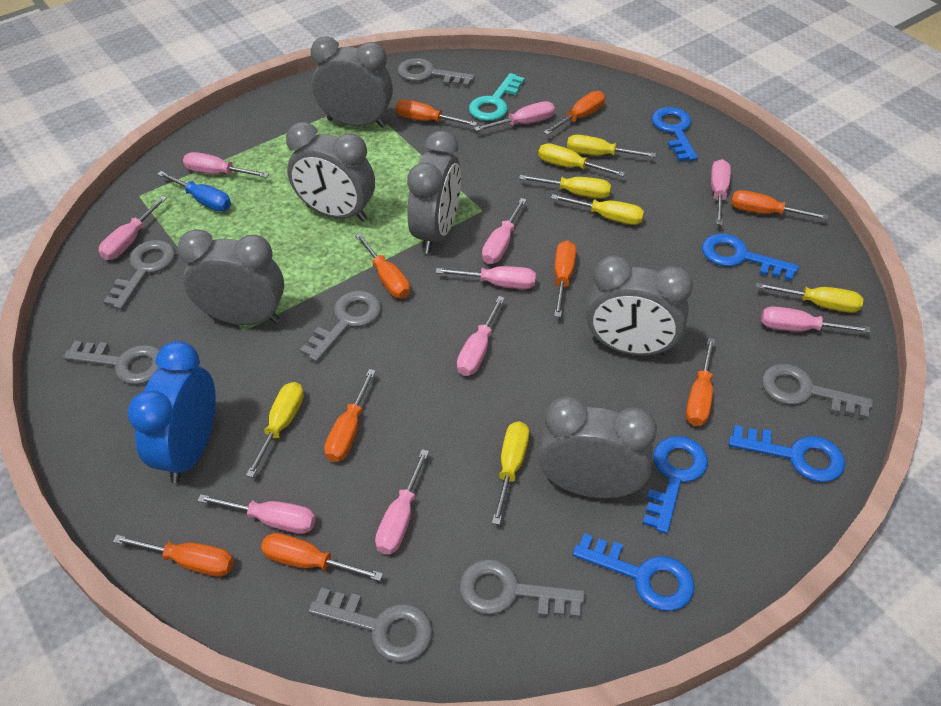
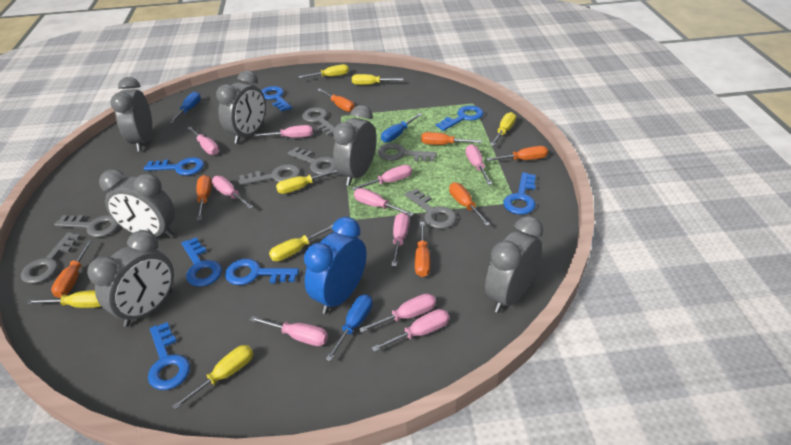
blue key: [573,533,695,611] [643,436,708,534] [652,107,698,161] [702,234,799,281] [729,425,845,482] = 5 -> [144,157,204,175] [148,322,190,390] [182,238,222,287] [225,259,299,285] [261,86,292,112] [436,105,483,131] [503,172,536,215] = 7
blue screwdriver: [157,171,231,211] = 1 -> [170,92,201,123] [326,294,373,361] [381,113,422,143] = 3
orange screwdriver: [113,535,234,577] [261,533,383,581] [324,369,376,462] [355,233,410,298] [396,100,477,126] [543,91,605,135] [554,240,576,317] [686,338,715,426] [731,190,828,220] = 9 -> [51,240,92,298] [196,175,212,220] [318,89,355,112] [415,222,430,277] [421,132,482,145] [449,182,490,226] [486,146,548,161] = 7
turquoise key: [469,73,525,121] = 1 -> none = 0

